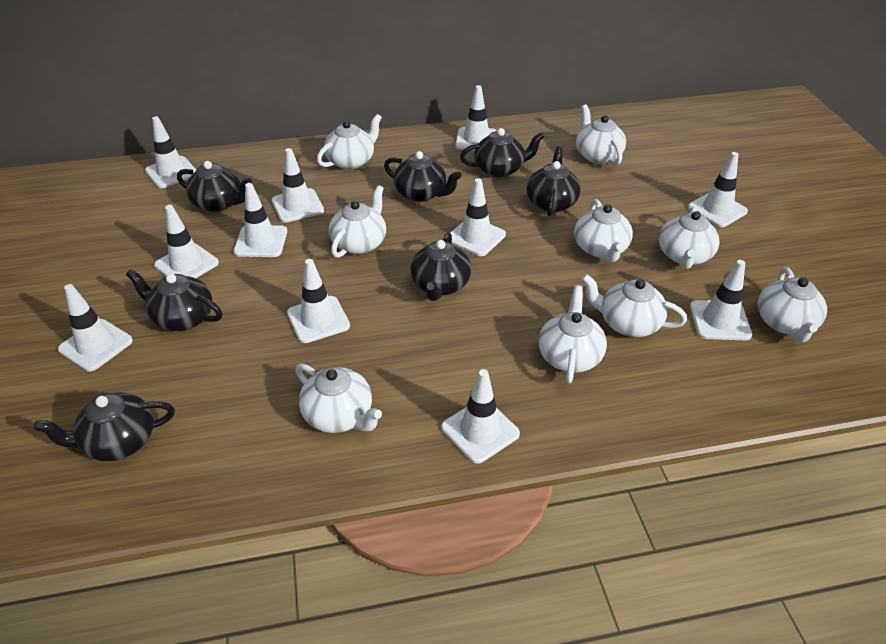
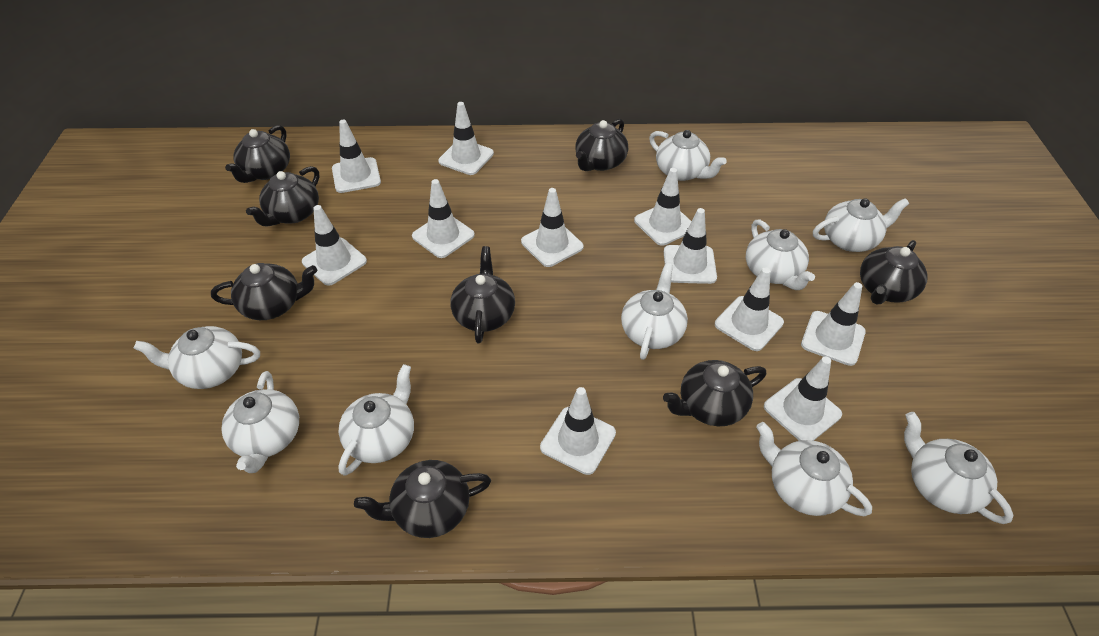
black teapot: [34,392,175,461] [126,269,222,331] [177,161,252,212] [384,151,462,202] [410,233,471,301] [460,128,544,177] [527,146,581,216] = 7 -> [211,263,317,320] [225,125,290,183] [246,166,319,227] [354,460,491,538] [451,246,515,344] [575,119,628,171] [663,360,766,426] [860,240,927,305] = 8

